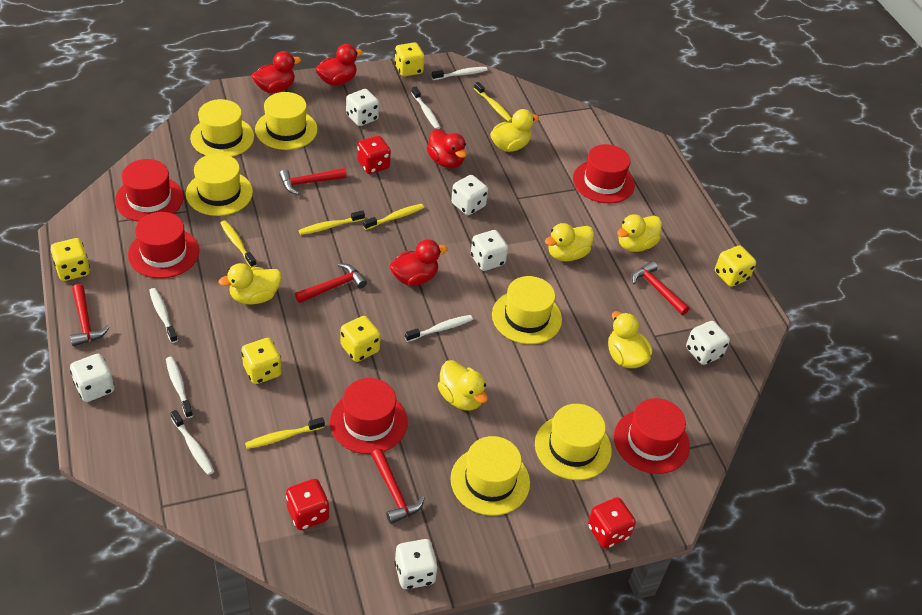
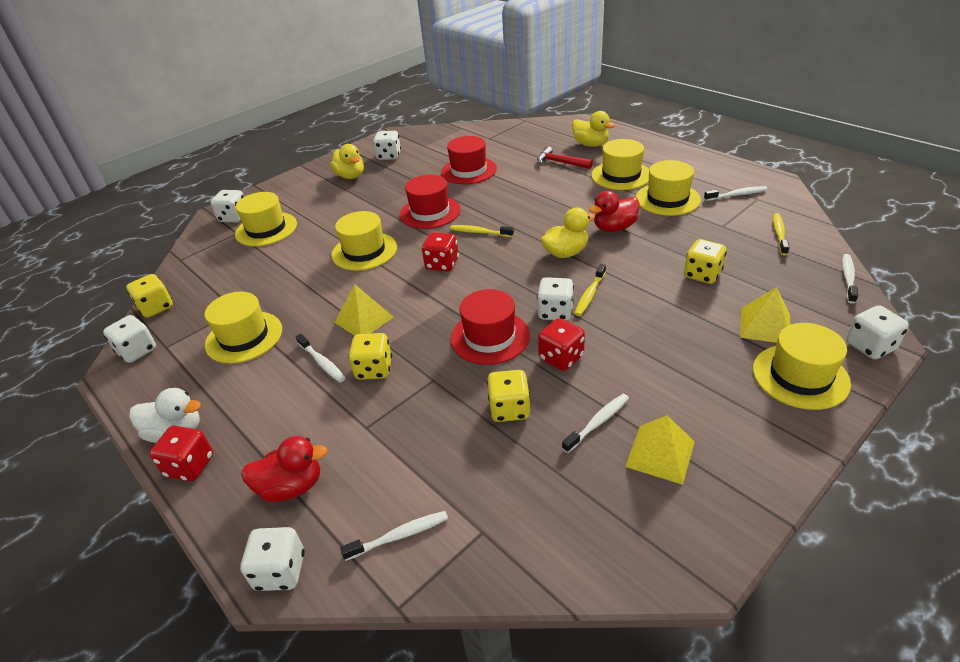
red duck: [252,51,301,93] [316,44,363,86] [390,239,448,286] [427,129,467,168] = 4 -> [241,436,328,502] [589,191,639,232] = 2
red hammer: [70,284,110,346] [279,168,347,195] [295,263,367,303] [371,449,425,524] [632,261,690,315] = 5 -> [537,146,593,169] = 1
red hat: [115,159,183,222] [128,212,199,278] [330,378,408,454] [573,144,635,203] [614,398,690,474] = 5 -> [400,175,461,229] [441,136,497,184] [450,289,530,365] = 3
white duck: none = 0 -> [129,388,201,443] = 1
white toothbrush: [149,288,178,343] [166,357,193,418] [170,410,214,475] [405,315,473,342] [411,87,441,129] [432,67,488,80] = 6 -> [296,334,345,382] [340,511,448,561] [562,394,629,453] [704,186,768,201] [842,254,858,304] = 5
yellow dice: [51,238,90,281] [241,338,282,384] [341,316,381,362] [394,42,424,76] [715,245,756,287] = 5 -> [126,274,173,318] [348,333,392,380] [487,370,530,422] [684,239,727,284] = 4
yellow duck: [219,263,281,304] [438,360,488,411] [490,109,539,152] [545,223,594,261] [608,311,652,368] [617,214,662,252] = 6 -> [330,144,364,179] [541,208,595,258] [572,111,615,147] = 3
yellow pyramid: none = 0 -> [334,284,394,336] [625,415,695,485] [740,287,791,343] = 3
yellow toothbrush: [221,220,256,268] [245,417,325,449] [299,210,365,235] [363,204,424,230] [474,82,512,122] = 5 -> [450,225,514,237] [574,264,606,316] [773,213,789,255] = 3

